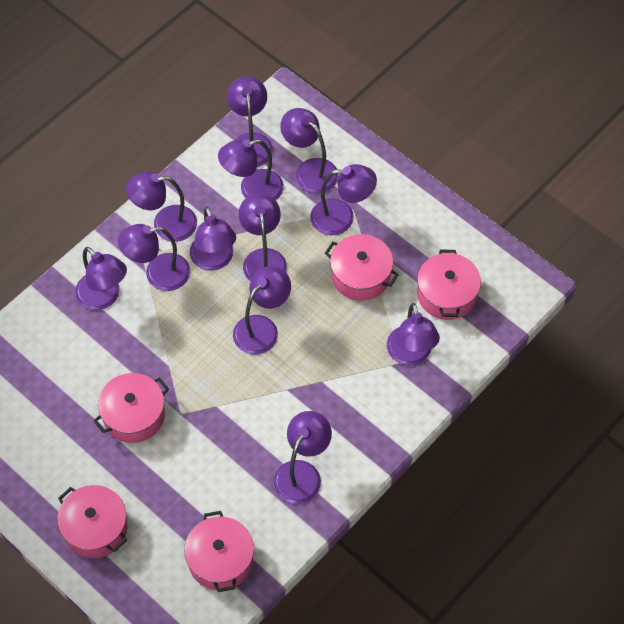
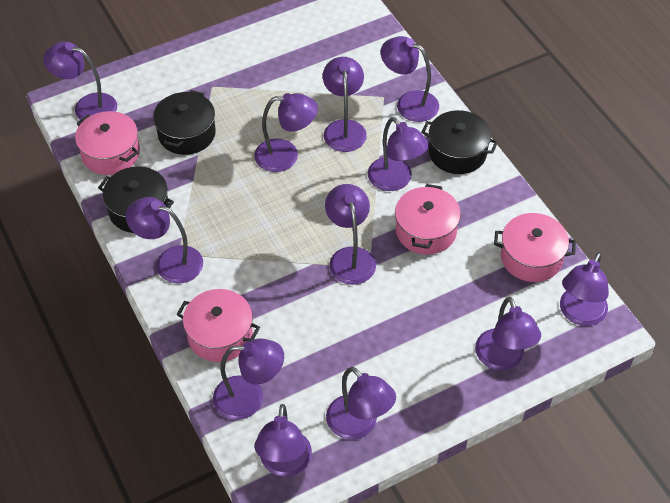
black pot: none = 0 -> [98,166,174,233] [153,90,216,155] [421,110,498,174] = 3
pink pot: [57,485,128,558] [94,373,169,443] [184,511,254,592] [325,234,399,301] [417,250,481,320] = 5 -> [75,111,140,175] [176,289,260,362] [395,184,461,255] [494,213,576,282] = 4

